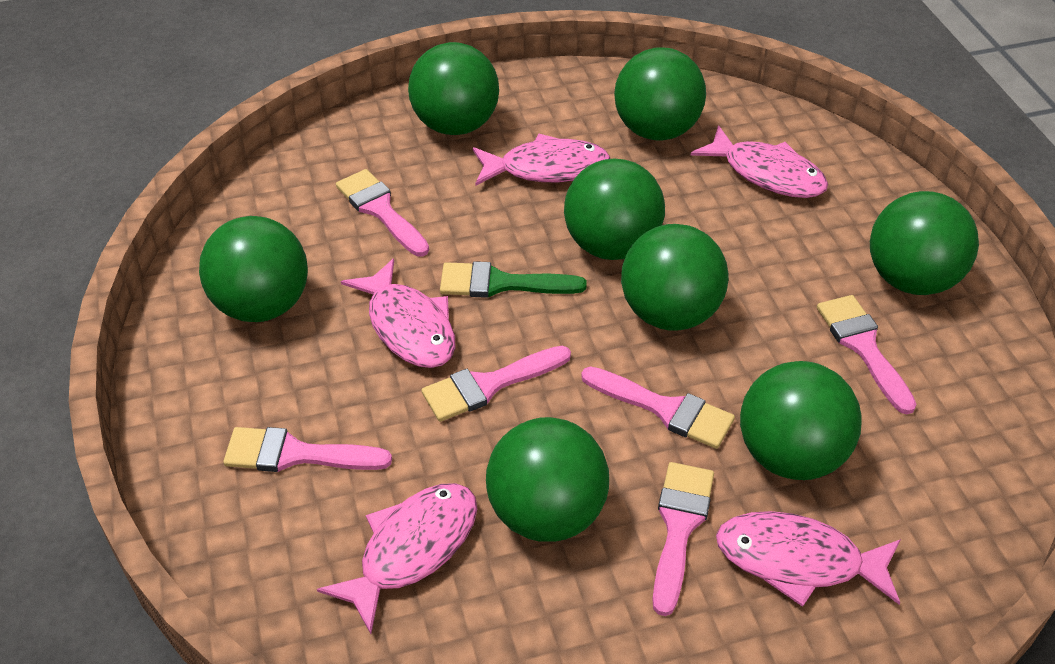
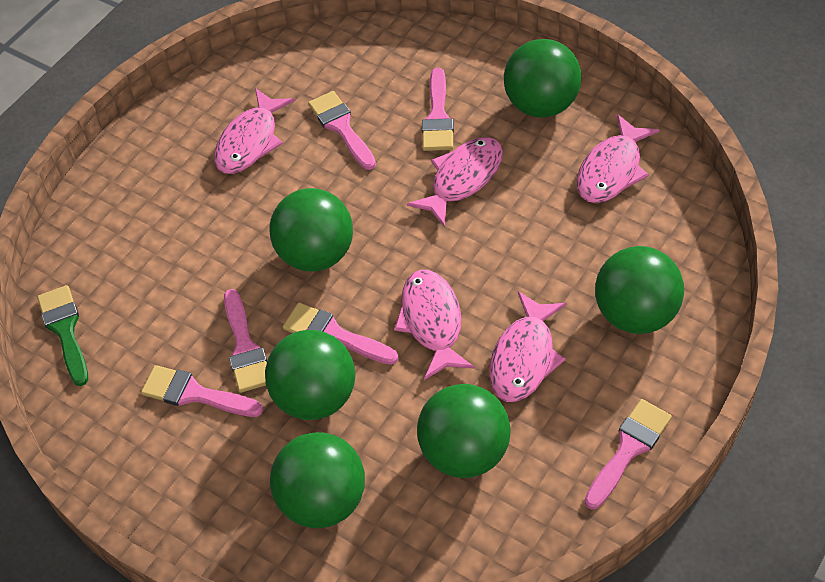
green ball: [199,216,308,322] [408,42,499,135] [486,417,609,542] [564,158,665,260] [614,47,706,141] [621,224,728,330] [740,361,862,480] [870,191,979,295] = 8 -> [265,330,355,420] [269,188,353,271] [270,432,365,528] [417,384,511,478] [504,39,582,118] [595,246,684,334] = 6

